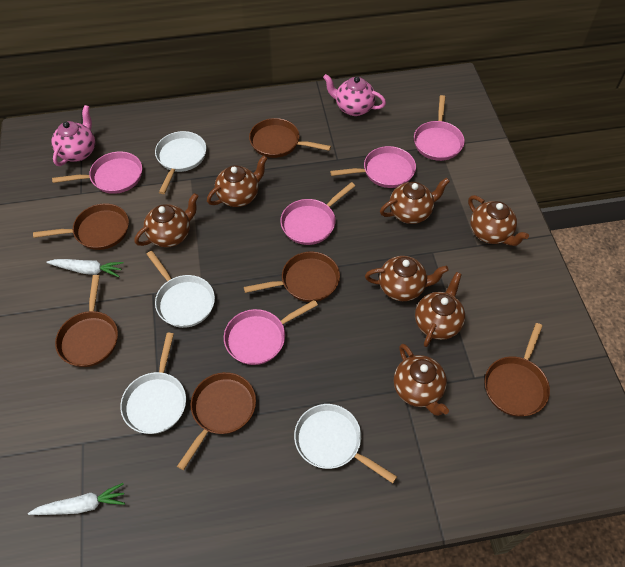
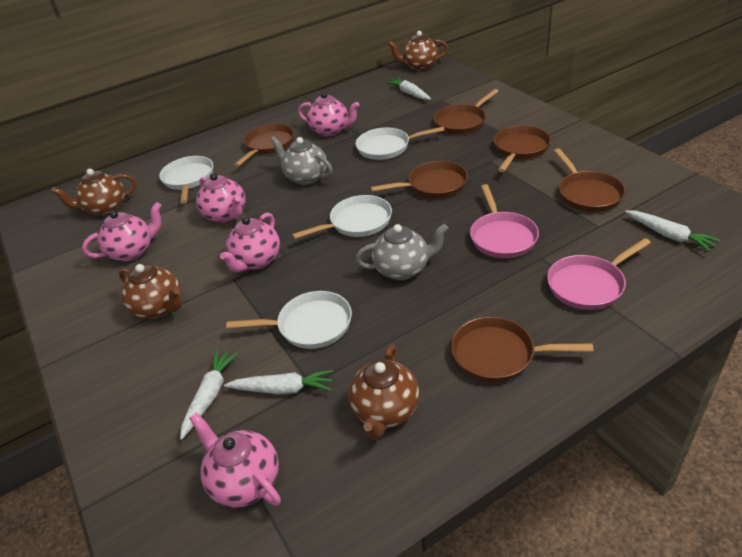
brown teapot: [134,193,199,247] [207,155,268,207] [365,256,449,301] [380,178,450,224] [394,344,449,416] [415,272,465,347] [468,195,529,246] = 7 -> [51,169,137,216] [119,264,182,319] [348,345,419,440] [388,31,449,71] = 4
grey teapot: none = 0 -> [270,136,333,185] [355,224,449,280] = 2
pink pan: [52,152,142,194] [224,300,318,365] [280,182,355,245] [330,146,416,188] [414,95,465,161] = 5 -> [470,184,539,258] [547,238,651,310] = 2
pink teapot: [52,105,95,166] [323,74,386,116] = 2 -> [82,202,162,261] [189,413,281,508] [196,173,245,223] [220,212,280,272] [298,92,359,137] = 5
white carrot: [28,483,125,515] [46,259,123,277] = 2 -> [180,350,238,440] [224,370,333,395] [386,77,431,100] [625,210,720,252] = 4

